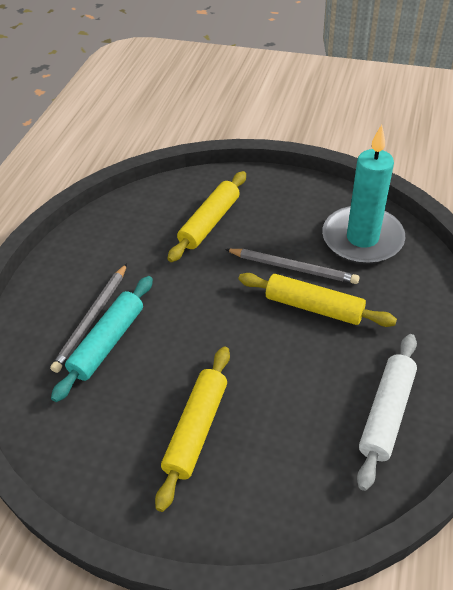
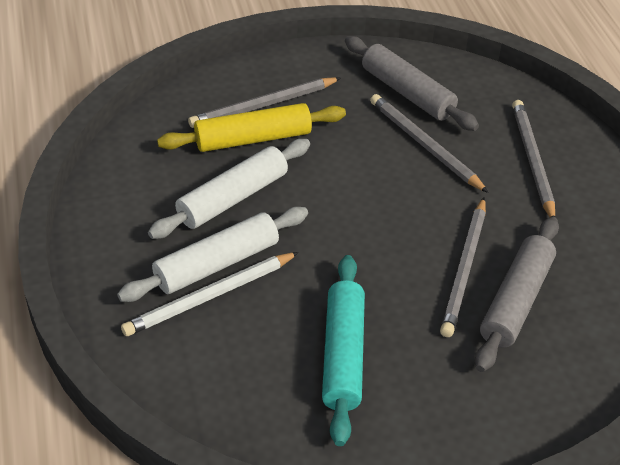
grey pencil: [50,264,127,373] [225,249,360,284] = 2 -> [188,77,341,128] [370,94,489,193] [440,197,486,337] [512,100,555,217] = 4
grey rolling pin: none = 0 -> [345,36,479,131] [475,217,559,372] = 2
turquoise candle: [322,125,406,264] = 1 -> none = 0
white pencil: none = 0 -> [121,252,299,336] = 1
white rolling pin: [357,334,417,491] = 1 -> [117,207,308,302] [148,139,310,239] = 2
yellow rolling pin: [155,346,230,512] [167,171,246,262] [239,273,397,327] = 3 -> [157,103,346,152] = 1

